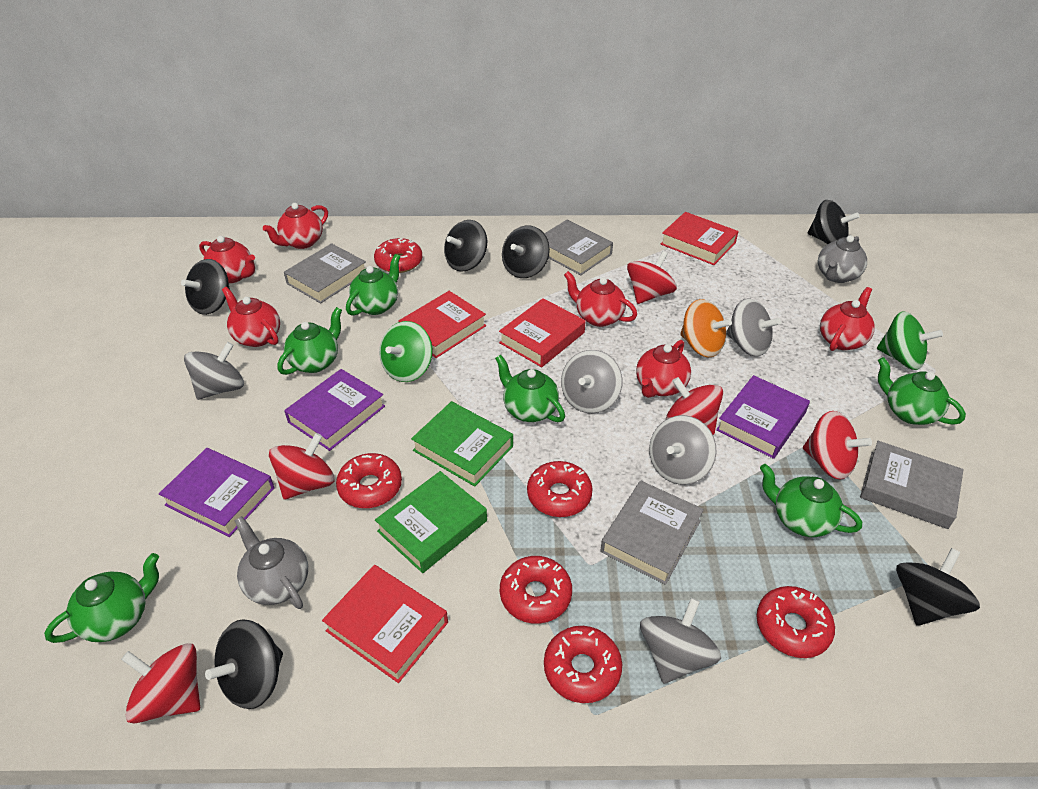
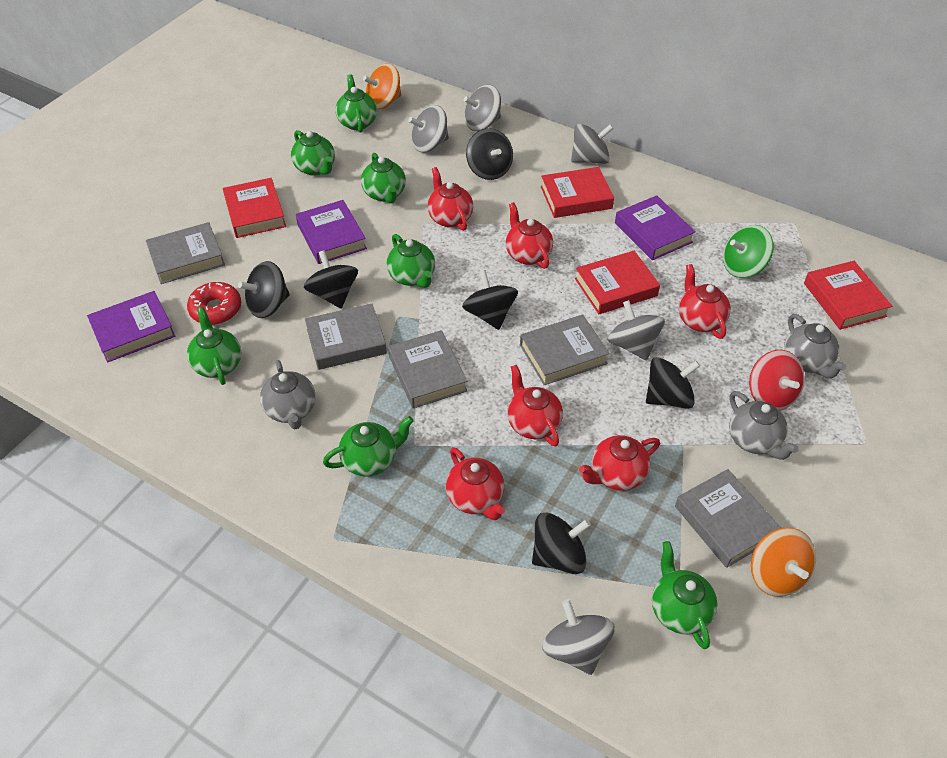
green book: [375,471,487,573] [411,401,513,487] = 2 -> none = 0
green spinning top: [379,321,433,382] [877,311,943,370] = 2 -> [723,225,774,278] = 1
green teapot: [44,553,159,643] [277,307,342,375] [346,254,401,316] [495,355,565,422] [760,464,862,537] [878,357,966,425] = 6 -> [187,307,241,385] [291,130,335,176] [323,416,414,477] [335,74,377,133] [361,153,406,203] [387,234,435,288] [652,541,717,649] = 7
grey book: [284,243,366,304] [544,220,613,275] [600,481,704,585] [860,441,964,529] = 4 -> [146,222,225,284] [305,304,387,370] [388,330,468,409] [520,315,609,385] [675,469,781,568] = 5
grey teapot: [235,516,308,609] [818,235,867,283] = 2 -> [260,360,316,429] [729,391,799,460] [784,314,846,378] = 3
orange spinning top: [680,299,732,357] = 1 -> [363,64,401,110] [751,528,816,597] = 2
red donut: [336,453,402,508] [374,238,422,273] [500,556,572,624] [527,461,593,517] [544,626,622,703] [757,586,835,658] = 6 -> [187,282,241,325] = 1
red spinning top: [121,643,200,724] [269,433,334,500] [627,251,677,304] [666,377,723,435] [803,411,872,480] = 5 -> [749,350,805,411] = 1

